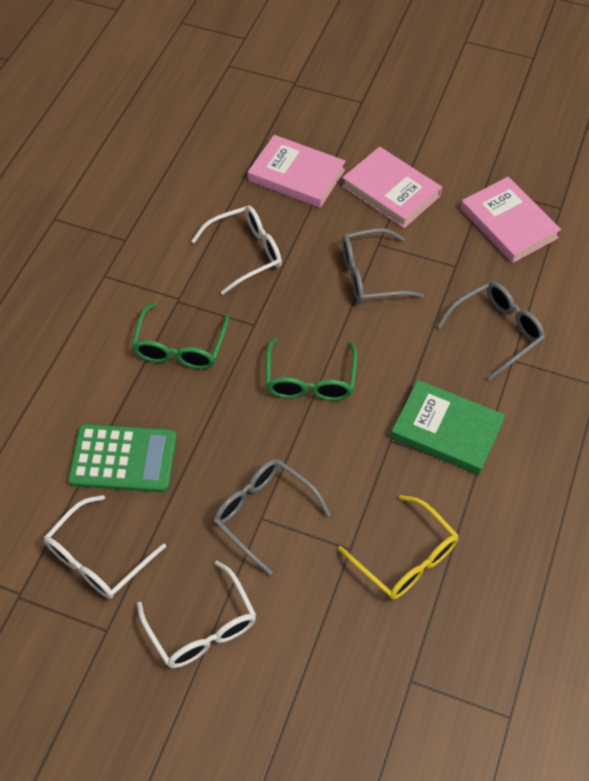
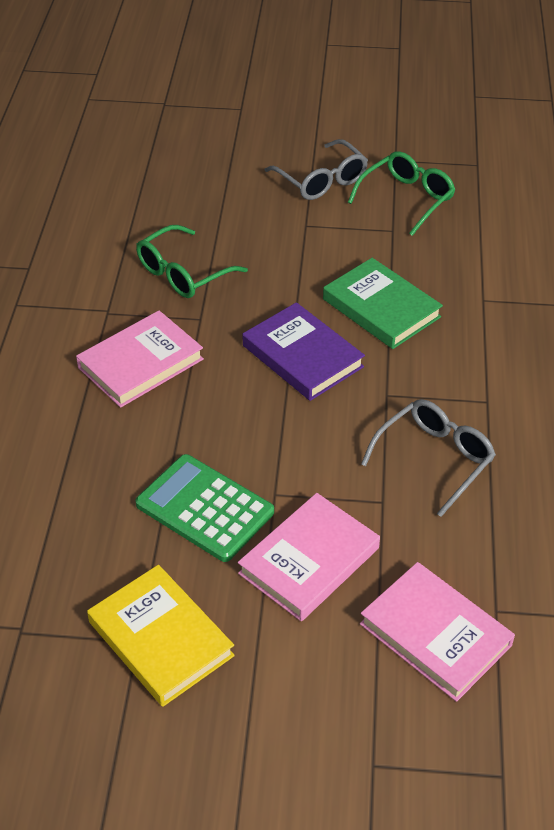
grey glasses: [214,459,331,575] [342,228,424,303] [437,282,545,381] = 3 -> [264,139,368,200] [361,399,496,517] = 2
purple book: none = 0 -> [243,302,365,401] = 1
white glasses: [44,495,166,599] [137,561,256,668] [191,205,282,295] = 3 -> none = 0
yellow book: none = 0 -> [87,565,235,707] = 1
yellow glasses: [338,495,459,600] = 1 -> none = 0

